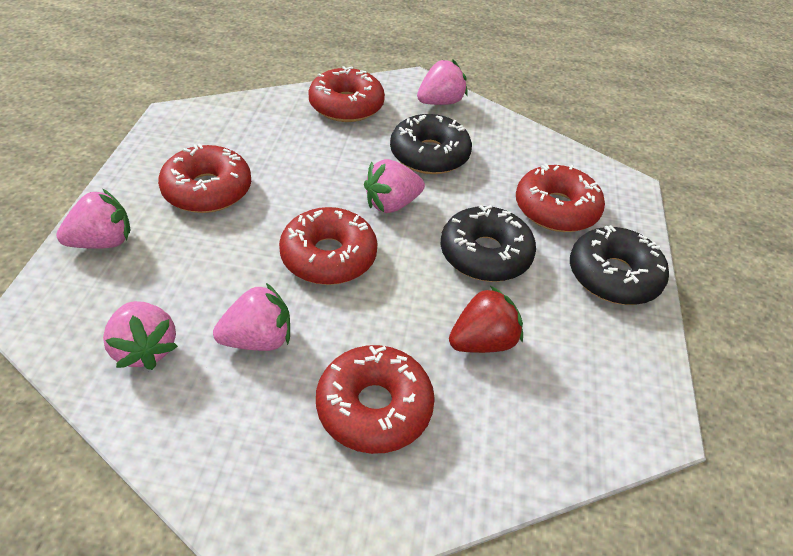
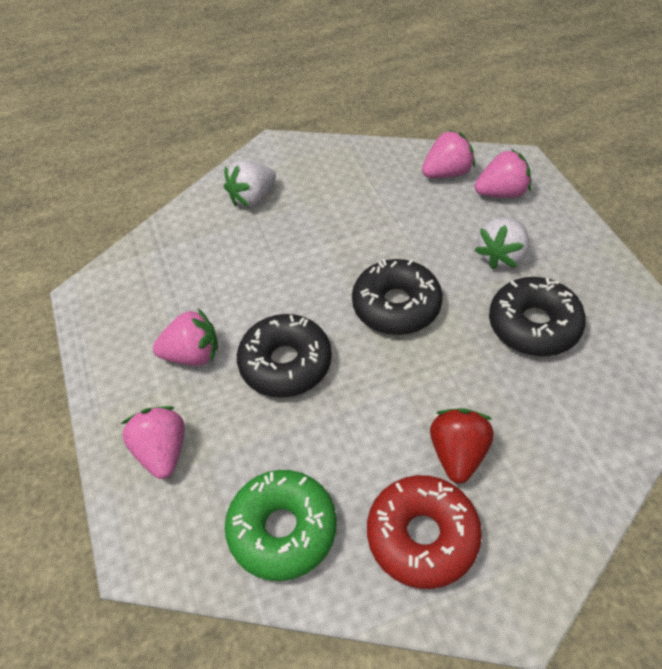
green donut: none = 0 -> [225,470,337,581] = 1
pink strawberry: [56,189,130,249] [103,301,178,370] [213,283,290,351] [364,159,425,213] [417,60,468,105] = 5 -> [121,406,184,479] [153,309,218,366] [422,130,475,178] [475,149,531,198] = 4
red donut: [158,143,251,213] [279,207,378,285] [308,66,385,122] [316,345,435,454] [516,163,605,232] = 5 -> [367,475,482,589] = 1
white strawberry: none = 0 -> [224,160,276,207] [475,218,529,269] = 2

